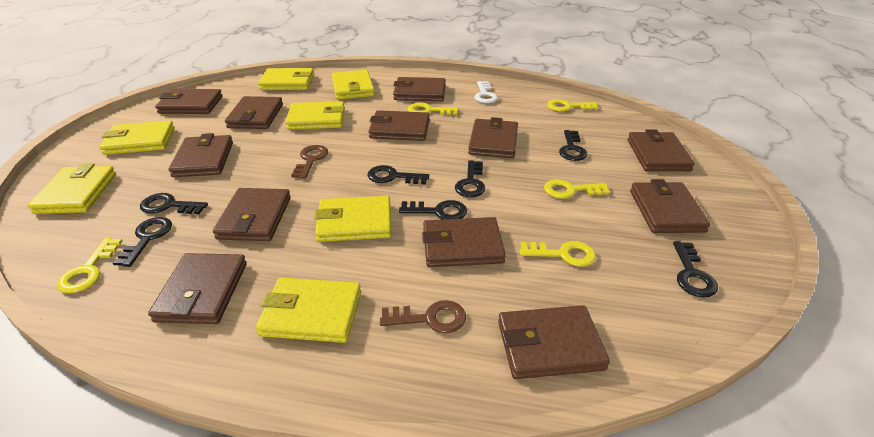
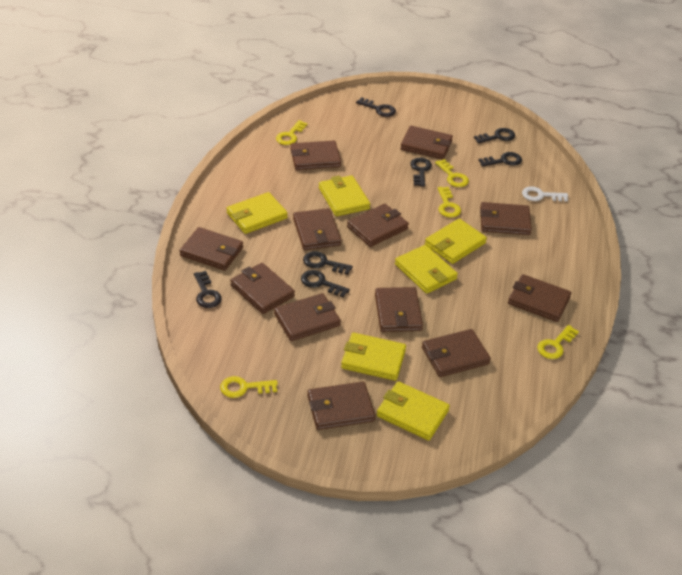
brown key: [291,145,328,179] [380,300,466,333] = 2 -> none = 0
yellow wallet: [28,163,116,214] [99,121,175,155] [256,277,361,343] [258,68,314,90] [285,101,345,130] [314,196,391,242] [332,70,375,100] = 7 -> [227,192,288,234] [319,175,370,216] [341,333,406,381] [376,381,450,441] [395,245,458,294] [425,219,487,264] = 6

